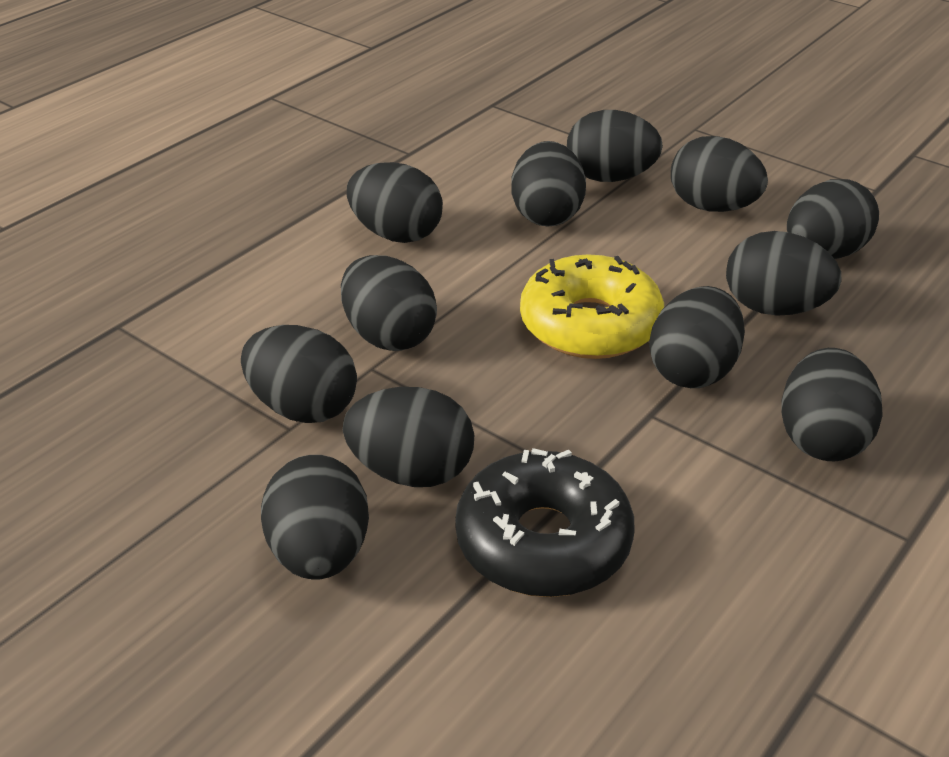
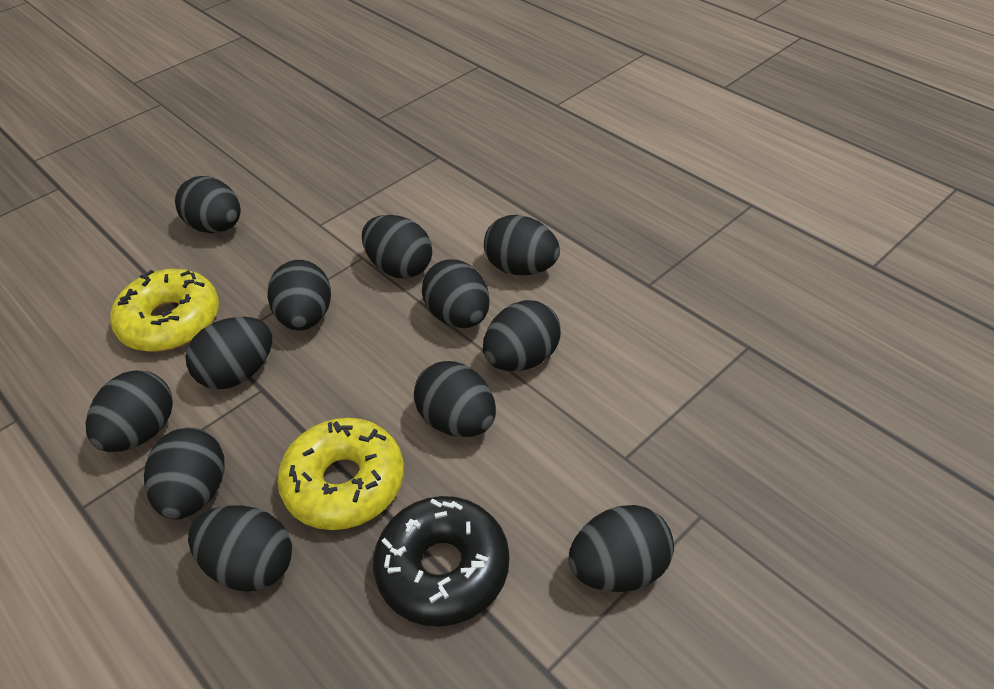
yellow donut: [520,254,664,359] = 1 -> [110,269,219,352] [277,418,404,530] = 2

